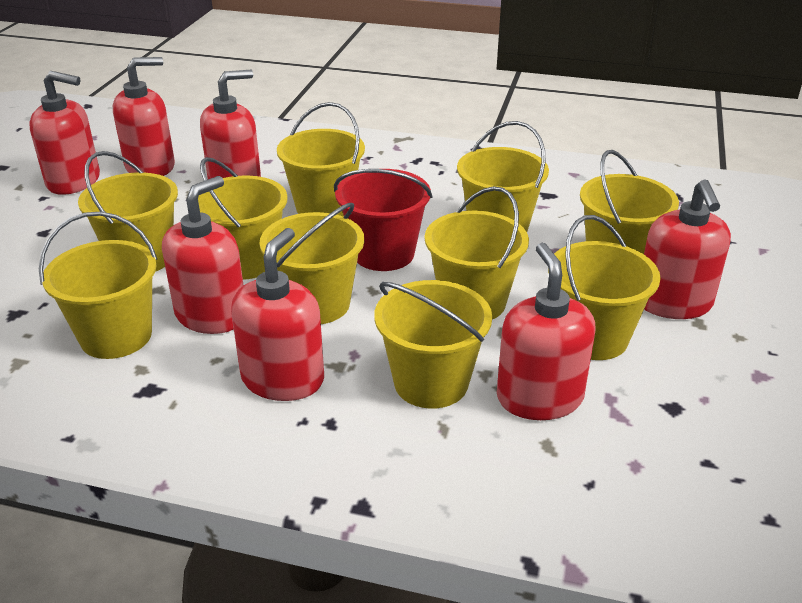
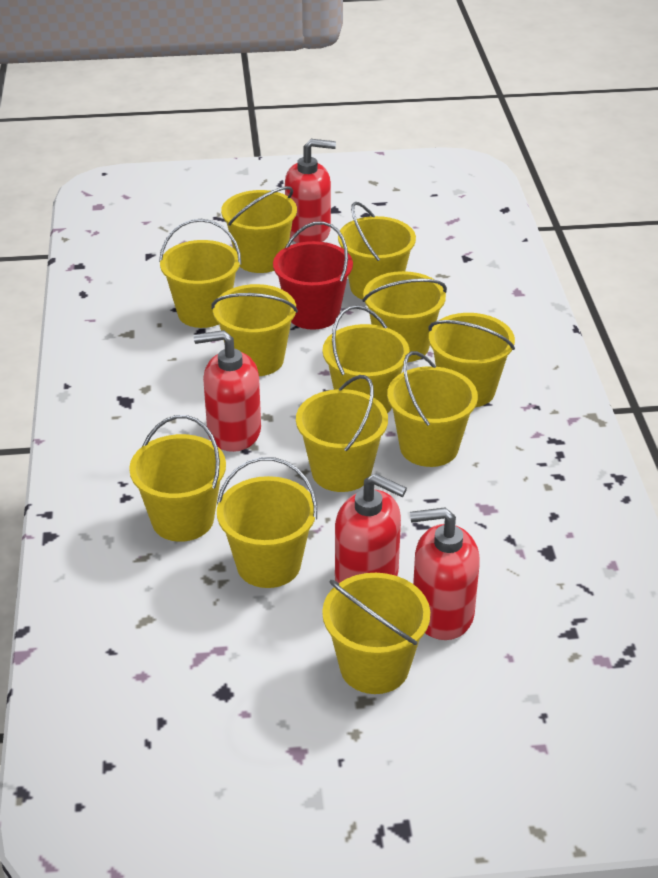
red soap dispenser: [29,71,100,195] [113,57,175,176] [162,176,243,334] [200,70,261,179] [231,228,324,401] [497,243,596,420] [644,180,731,319] = 7 -> [194,330,261,452] [285,139,336,243] [335,473,407,583] [410,507,480,640] = 4
yellow bucket: [39,212,157,359] [78,151,178,272] [198,157,288,279] [260,203,364,324] [277,102,365,217] [374,280,492,409] [425,186,529,320] [457,121,549,232] [548,215,661,360] [580,150,679,254] = 10 -> [129,415,226,542] [159,219,241,328] [212,284,298,376] [217,457,317,588] [221,186,297,273] [296,375,388,492] [322,573,430,694] [323,305,409,414] [338,202,416,300] [363,271,447,362] [387,351,478,467] [428,313,515,407] = 12

